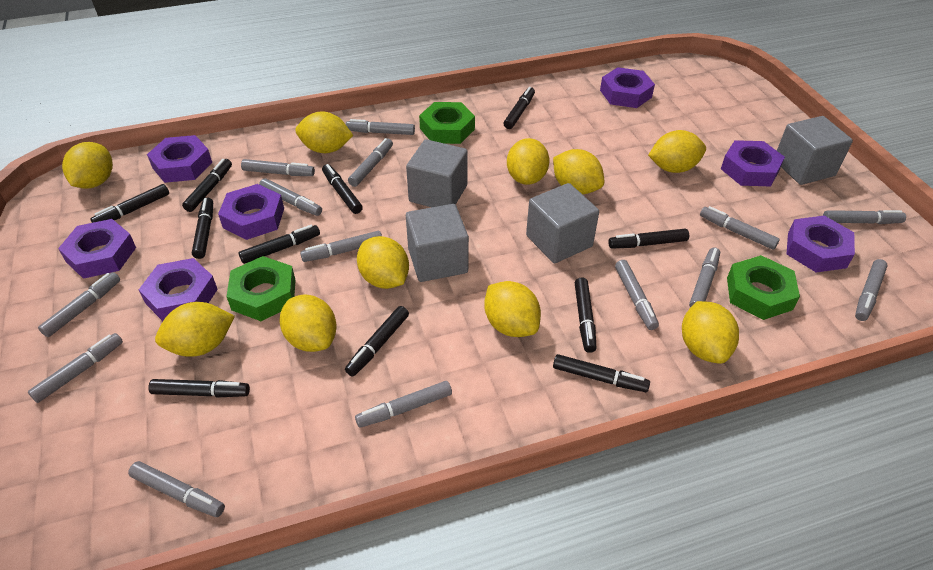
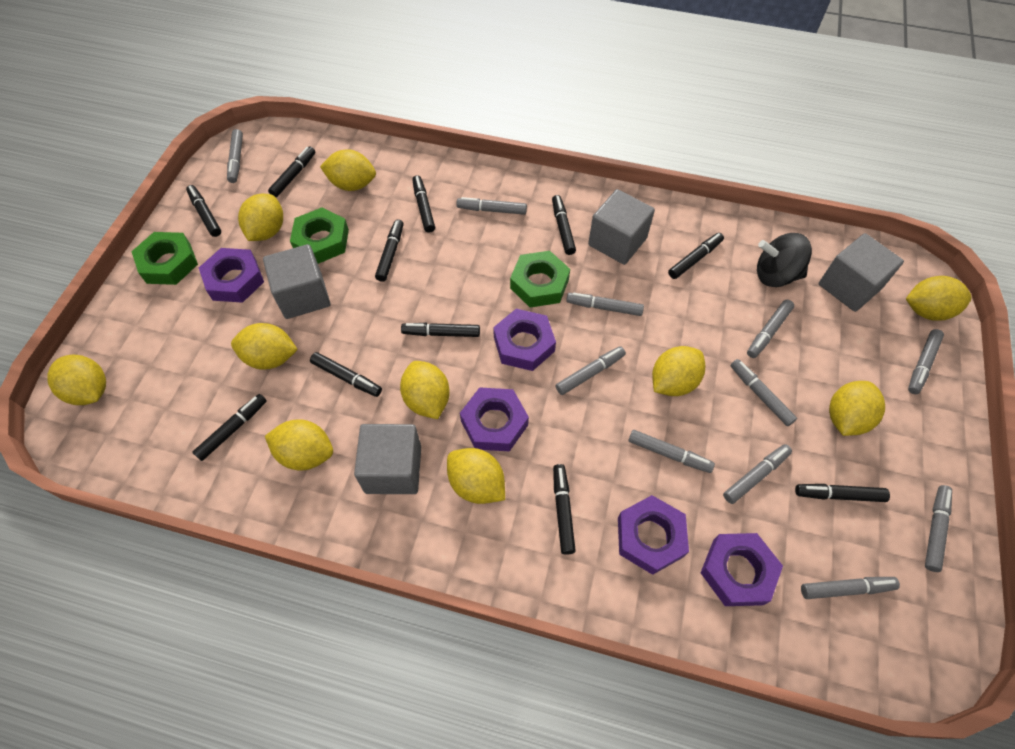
black spinning top: none = 0 -> [757,233,812,287] = 1
grey marker: [28,333,123,403] [38,272,120,337] [128,461,225,517] [241,159,315,176] [259,178,322,216] [300,231,382,262] [346,119,415,135] [348,138,393,187] [355,381,452,428] [615,260,659,330] [689,247,720,308] [700,206,780,250] [823,210,906,224] [855,259,888,321] = 14 -> [227,129,243,183] [456,197,527,215] [556,346,626,395] [566,293,644,316] [628,430,715,473] [723,444,792,504] [730,359,797,426] [747,300,794,358] [801,577,900,599] [908,329,944,394] [925,485,952,572] = 11
purple nut: [58,219,136,279] [139,258,218,321] [147,135,212,183] [218,184,284,240] [600,67,655,108] [721,140,785,187] [787,216,855,272] = 7 -> [199,248,264,303] [460,387,529,451] [493,309,556,371] [618,495,689,575] [700,533,783,606] = 5

